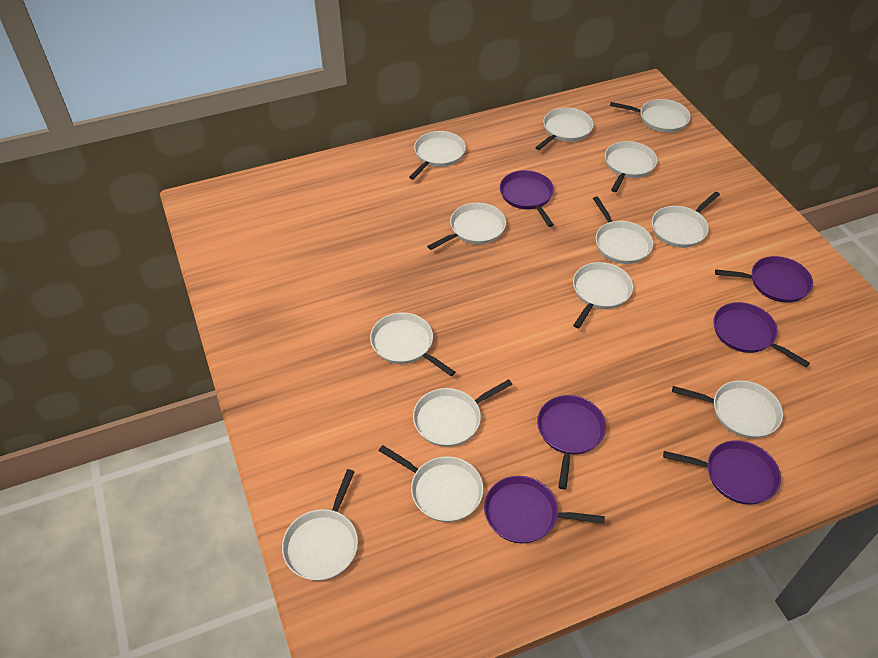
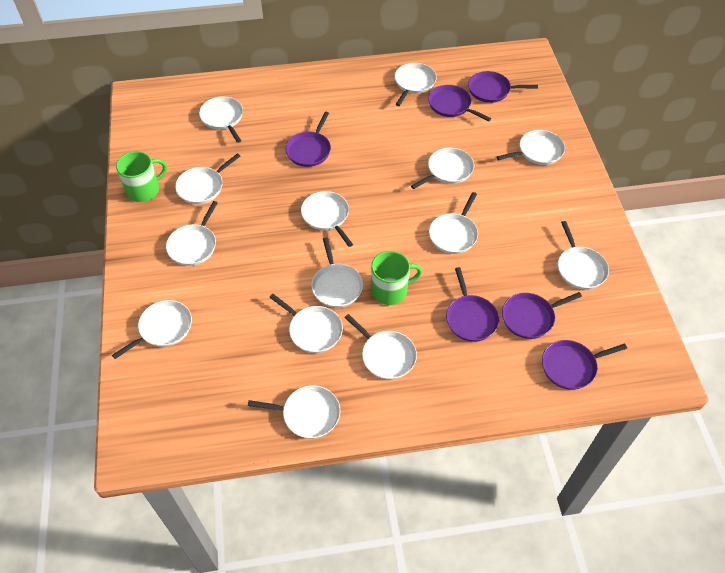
green mug: none = 0 -> [116,151,167,202] [371,251,422,305] = 2
white pan: [282,469,358,581] [370,313,455,376] [379,445,484,522] [409,131,466,180] [413,379,513,447] [427,203,506,250] [535,107,594,150] [573,262,633,328] [593,196,653,264] [605,141,657,192] [610,99,691,133] [652,192,720,248] [672,380,783,438] = 13 -> [112,300,192,359] [166,201,218,266] [175,153,240,204] [199,96,243,143] [248,385,340,439] [269,294,343,353] [301,191,353,247] [311,237,363,308] [344,314,417,380] [395,63,437,106] [411,148,474,189] [429,192,478,254] [497,130,565,165] [558,221,609,290] = 14

